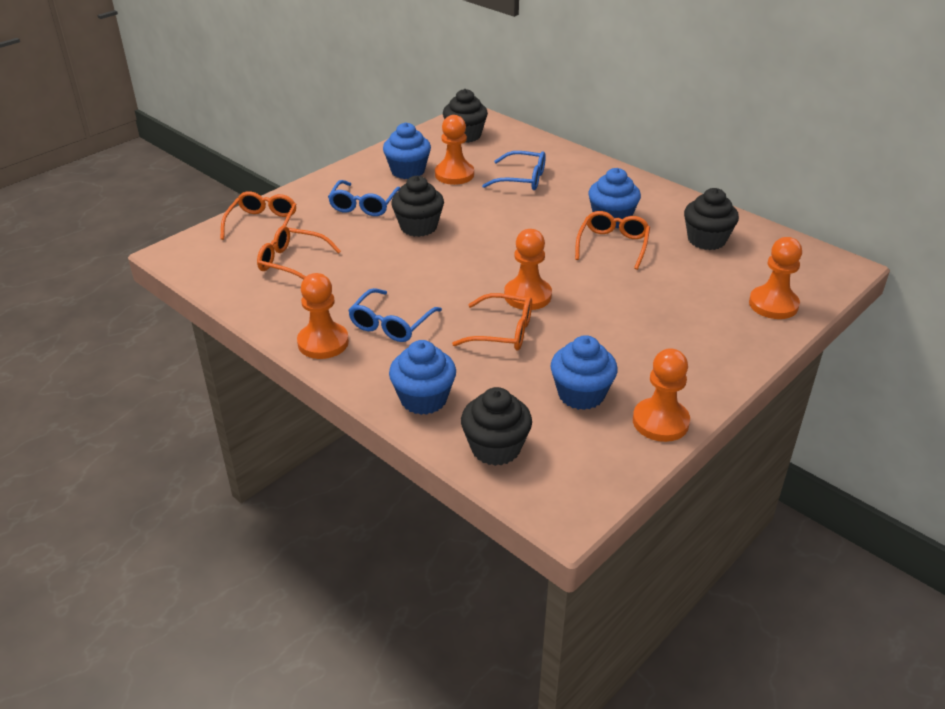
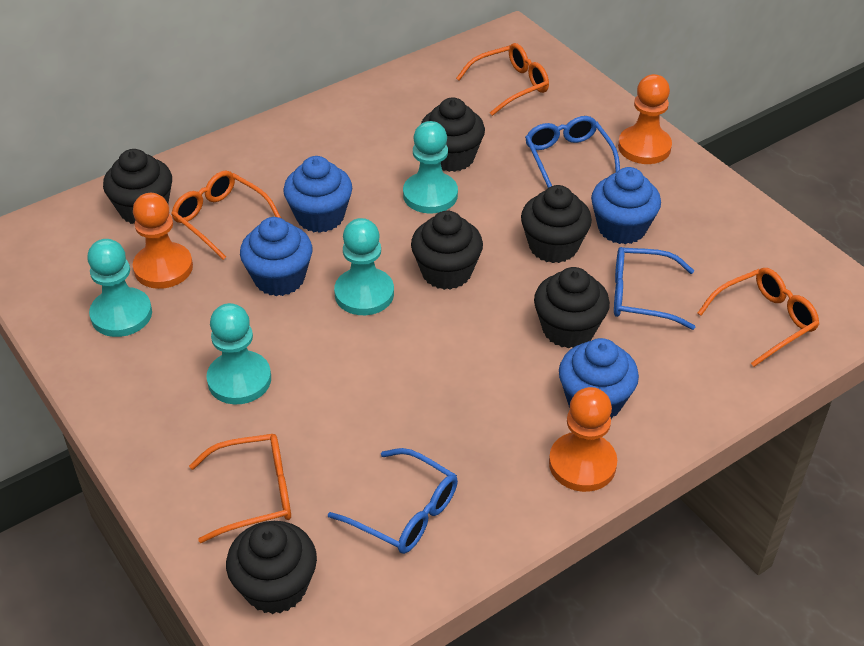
black cupcake: [391,176,444,237] [443,89,488,143] [461,387,532,466] [684,188,739,250] = 4 -> [103,149,172,224] [226,521,317,614] [411,211,483,290] [421,98,485,172] [521,185,592,263] [534,267,610,348] = 6
orange pawn: [297,273,349,359] [435,115,474,185] [504,229,552,310] [633,348,690,442] [749,237,802,319] = 5 -> [133,193,193,289] [549,387,617,492] [618,74,672,164] = 3
turquoise pawn: none = 0 -> [87,239,152,337] [206,303,271,404] [334,218,394,315] [403,121,458,213] = 4

